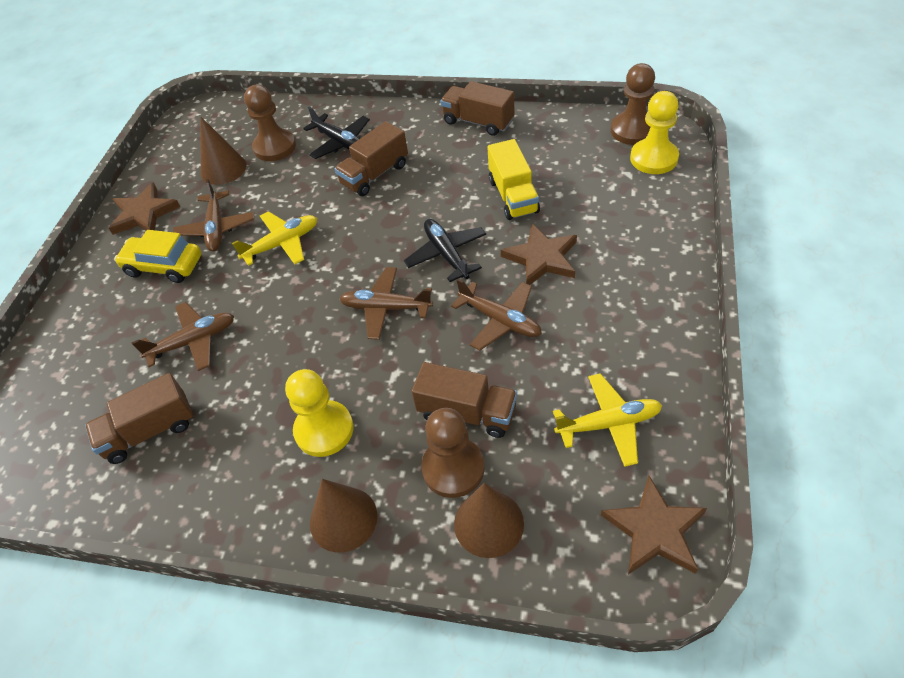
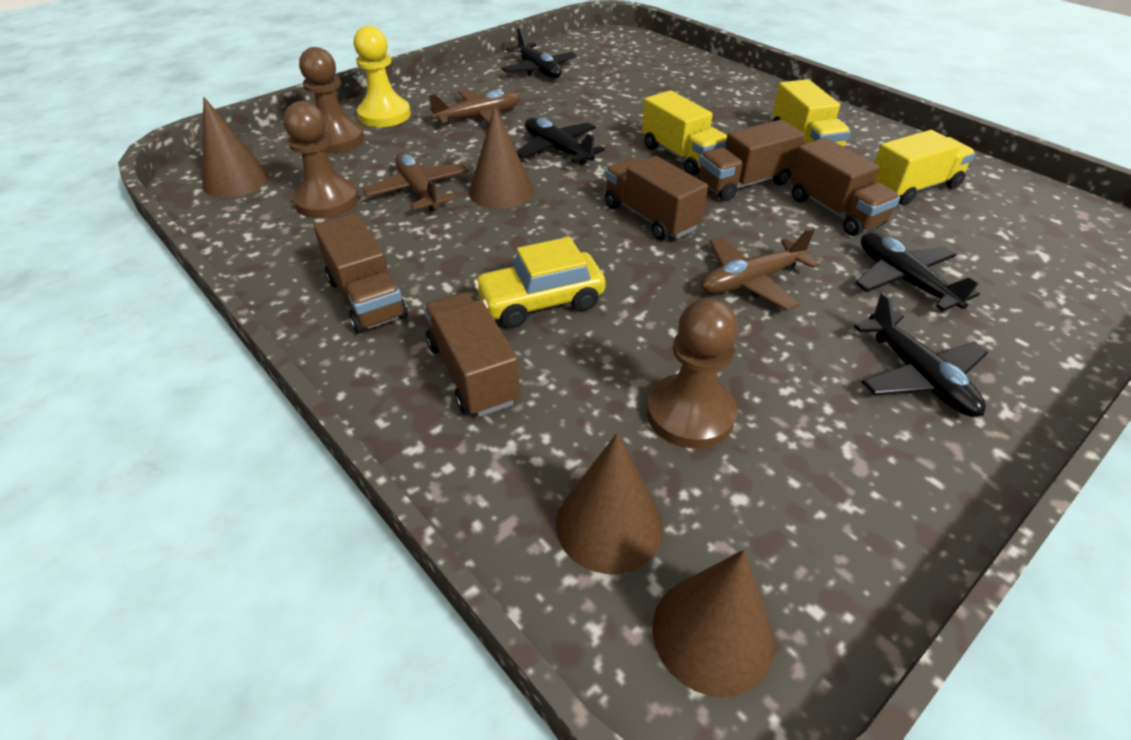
black plane: [303,107,370,159] [404,219,486,282] = 2 -> [502,28,576,78] [516,118,605,165] [854,292,988,417] [855,233,980,311] = 4
brown cone: [200,117,247,185] [310,479,377,553] [454,483,524,558] = 3 -> [202,97,269,198] [469,106,533,209] [556,433,663,574] [653,550,775,697] = 4
brown plane: [131,302,234,371] [173,179,254,252] [339,267,433,340] [451,279,542,351] = 4 -> [363,152,468,212] [429,89,520,126] [701,228,820,311] = 3
brown star: [109,182,180,235] [501,223,577,285] [601,475,707,574] = 3 -> none = 0
brown truck: [85,373,193,464] [335,121,408,196] [412,362,517,438] [440,81,515,136] = 4 -> [314,213,408,334] [424,292,520,417] [605,156,708,241] [698,120,805,201] [789,137,900,236] = 5
yellow pawn: [285,369,354,457] [630,91,679,174] = 2 -> [354,26,411,127] = 1
yellow plane: [232,211,317,266] [553,373,662,467] = 2 -> none = 0
yellow truck: [487,139,540,220] = 1 -> [642,90,727,176] [772,79,851,147] [875,130,976,205] = 3

